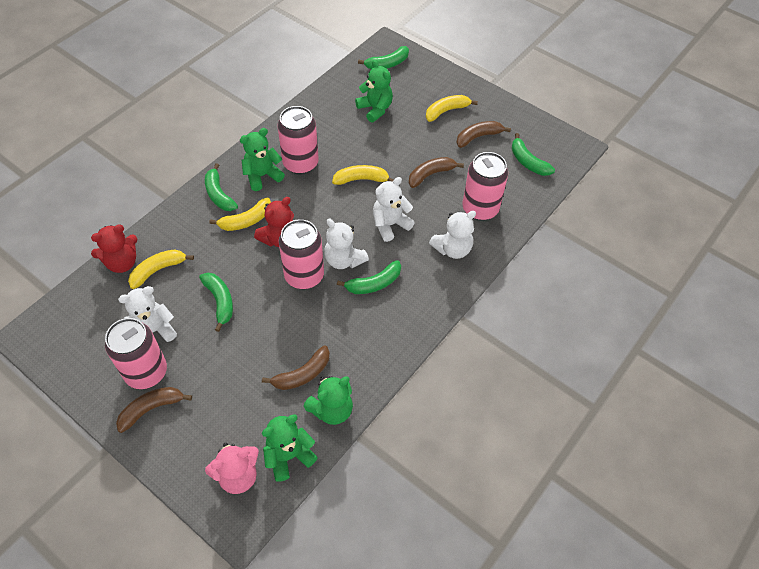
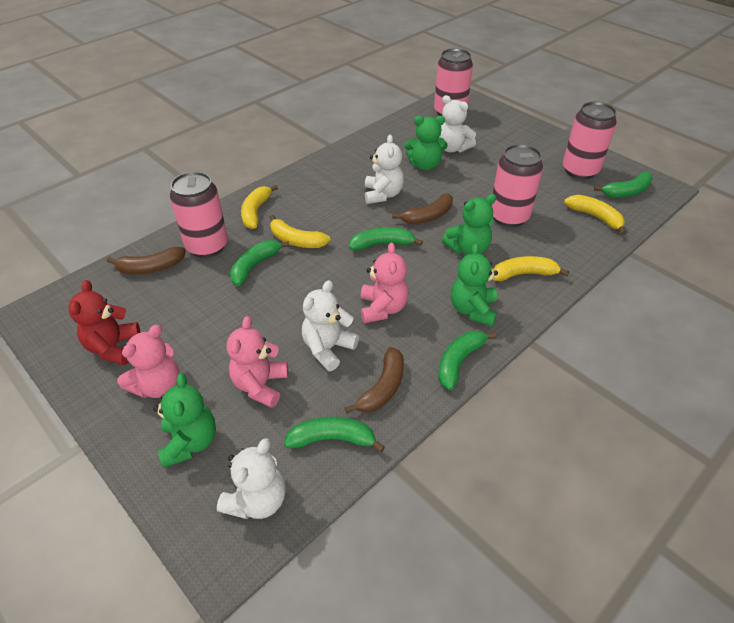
brown banana: [116,387,192,433] [262,345,330,390] [409,157,464,188] [456,121,511,148] = 4 -> [107,247,185,274] [345,347,404,414] [392,193,453,224] = 3
pink teddy bear: [205,443,259,494] = 1 -> [117,325,179,398] [227,316,288,408] [361,243,408,323] = 3
red teddy bear: [91,225,137,273] [254,197,294,247] = 2 -> [68,280,141,365] = 1

